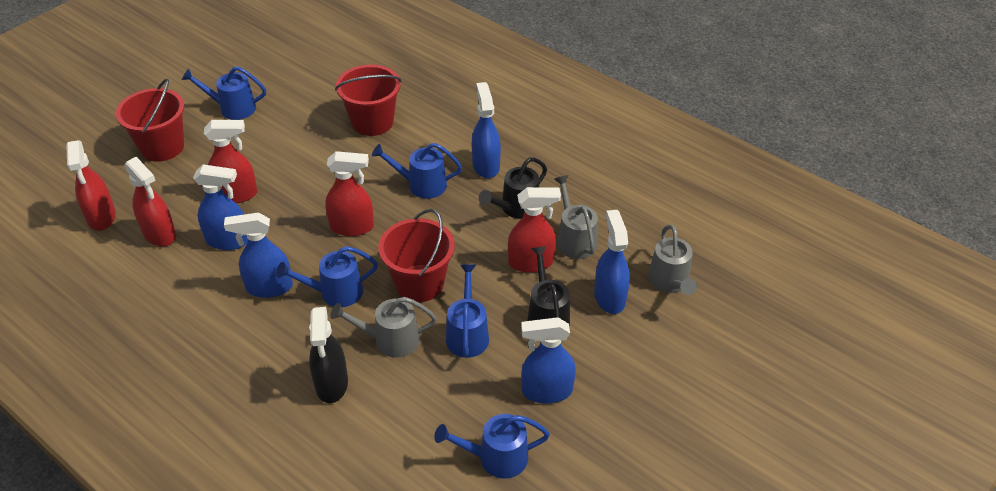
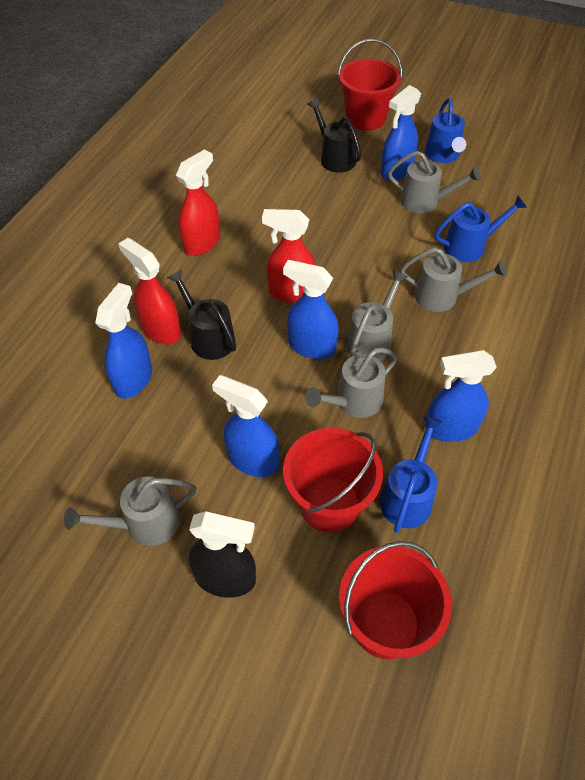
blue watering can: [182,67,266,120] [276,246,378,307] [372,143,462,199] [434,414,550,479] [446,264,489,358] = 5 -> [380,416,442,533] [425,98,466,163] [435,196,527,262] = 3
grey watering can: [330,297,437,358] [554,175,598,259] [648,225,697,295] = 3 -> [64,476,196,546] [305,347,398,418] [346,270,408,361] [388,151,481,213] [401,247,507,312] = 5
red spray bottle: [66,140,116,231] [124,157,176,246] [204,120,257,203] [325,151,374,236] [508,187,561,273] = 5 -> [118,238,181,345] [176,150,220,256] [262,209,316,303] = 3

